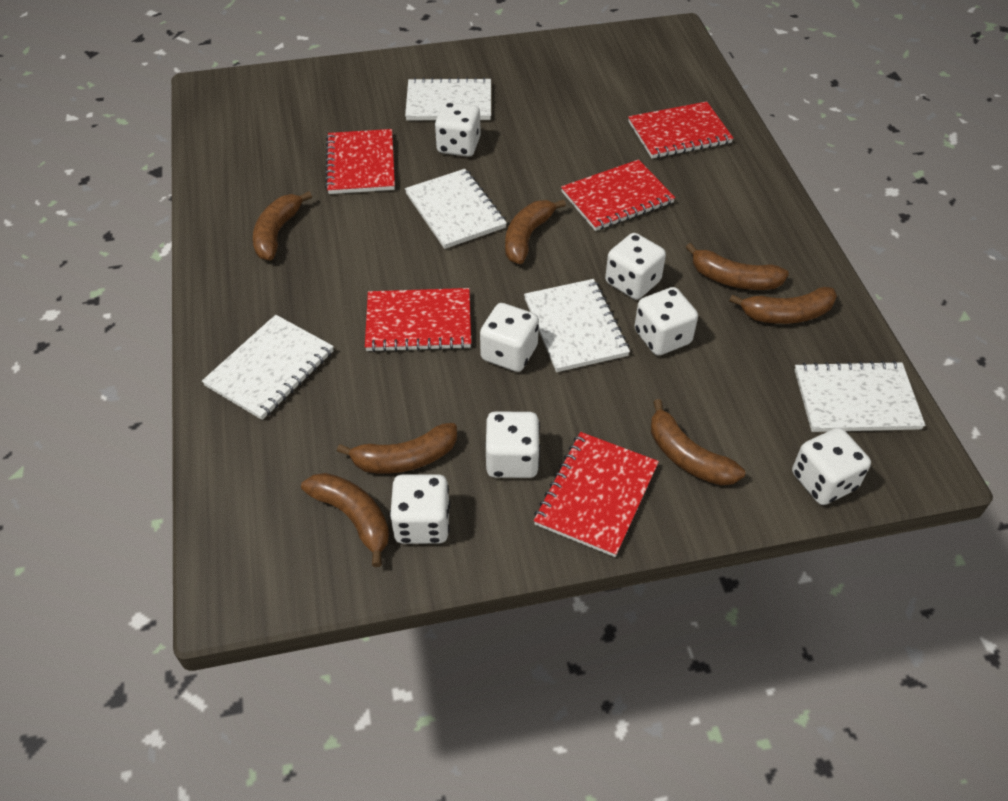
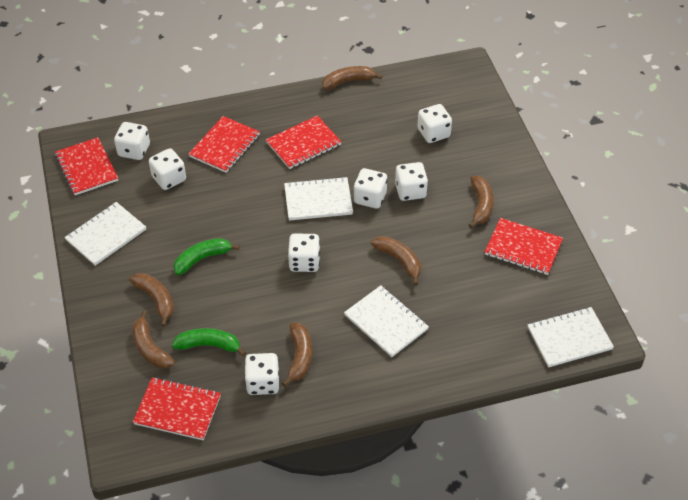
brown banana: [253,191,312,260] [301,473,389,567] [337,423,457,474] [505,199,566,264] [651,399,745,485] [685,243,789,290] [729,287,837,324] = 7 -> [129,273,174,327] [132,310,175,369] [282,323,312,387] [322,66,382,90] [371,236,421,285] [469,176,494,228] = 6
green banana: none = 0 -> [172,328,246,356] [174,238,240,275] = 2
white notebook: [202,315,334,420] [405,77,491,120] [405,169,507,249] [524,279,630,372] [795,361,925,432] = 5 -> [64,202,146,266] [284,177,353,221] [344,285,429,357] [528,307,614,368] = 4

